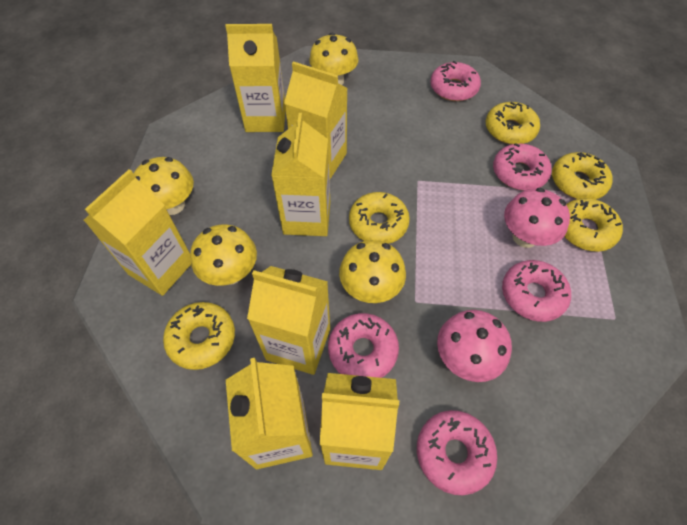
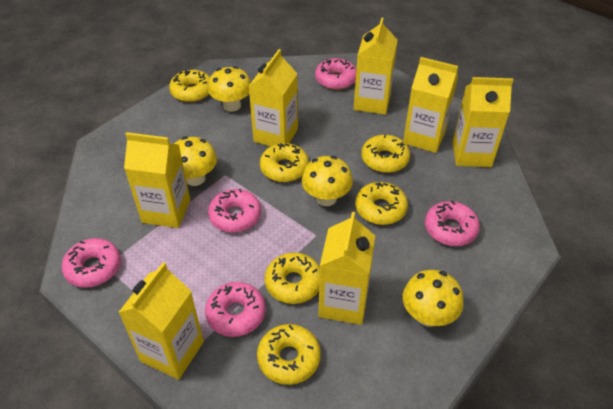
pink mushroom: [437,310,512,382] [504,188,570,248] = 2 -> none = 0
yellow donut: [163,302,235,370] [349,192,410,244] [486,102,540,144] [552,152,613,199] [564,198,623,252] = 5 -> [169,70,210,102] [257,324,321,385] [260,143,309,182] [265,253,320,304] [355,182,408,225] [361,134,410,173] = 6

